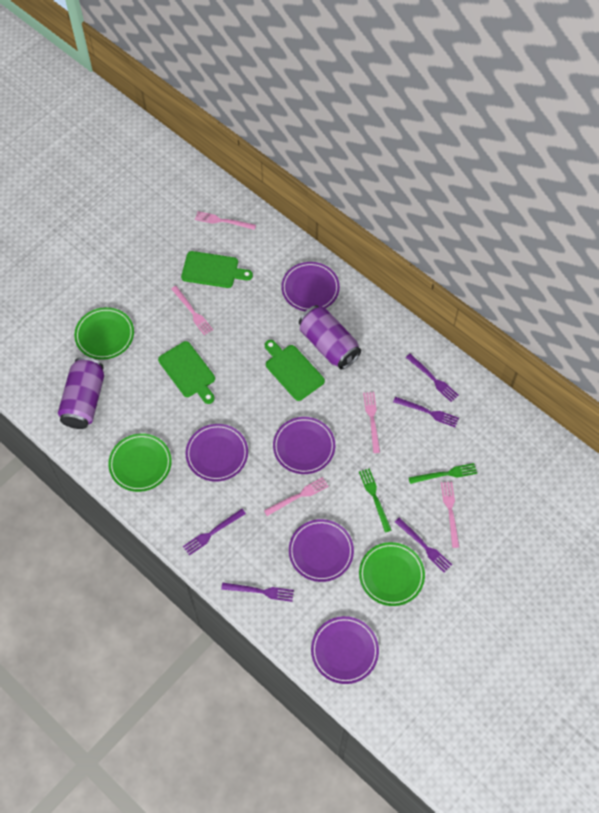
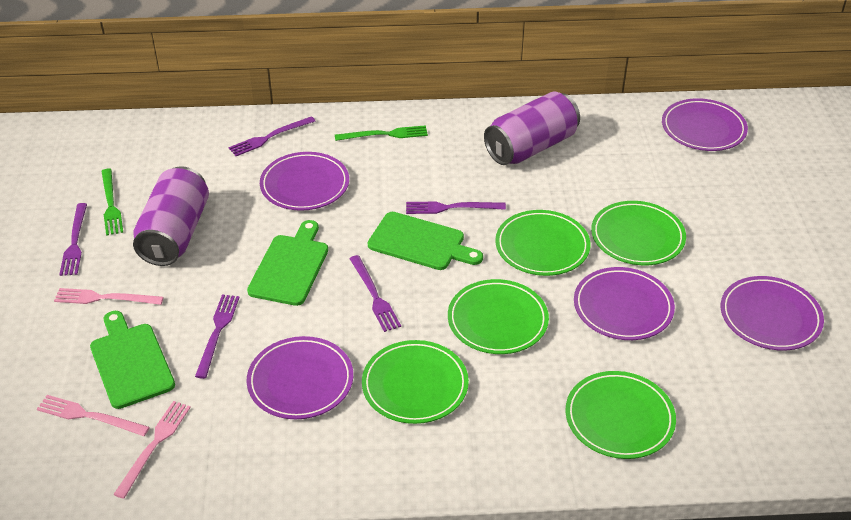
green plate: [74,307,134,360] [108,433,172,492] [359,542,425,606] = 3 -> [362,340,469,424] [448,279,549,354] [495,210,590,276] [565,371,676,459] [591,201,686,265] = 5
pink fork: [171,286,213,335] [195,211,256,230] [264,477,329,516] [363,392,380,453] [441,482,459,548] = 5 -> [37,395,150,436] [54,288,163,305] [113,401,191,499] = 3

